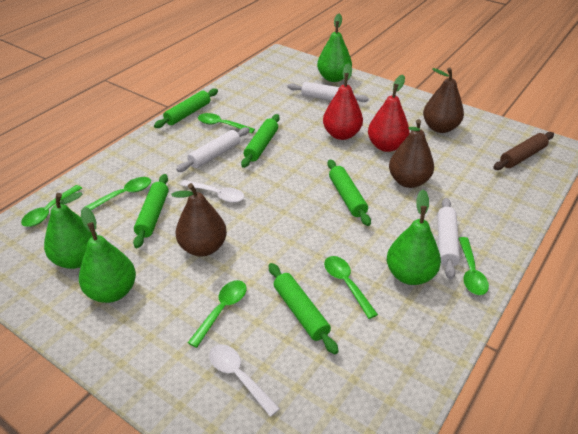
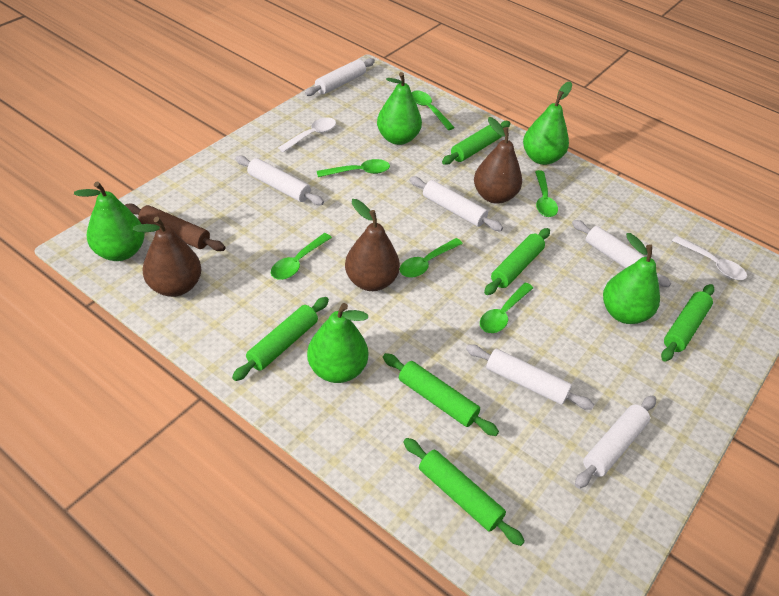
green pear: [44,192,97,269] [79,207,136,303] [317,14,352,82] [387,190,441,285] = 4 -> [74,181,145,261] [307,303,368,383] [377,72,422,145] [523,81,572,165] [603,233,660,324] = 5
green rolling pin: [133,174,168,248] [154,88,218,128] [241,114,280,168] [268,263,339,354] [327,159,371,226] = 5 -> [232,297,329,381] [383,353,499,436] [403,438,525,546] [442,121,511,165] [484,228,550,295] [661,284,714,362] = 6
red pear: [323,63,363,140] [368,75,410,152] = 2 -> none = 0
white rolling pin: [176,127,250,172] [288,82,369,102] [437,198,460,279] = 3 -> [236,155,324,205] [305,58,375,96] [410,177,503,231] [466,344,594,410] [572,220,671,287] [575,395,656,488] = 6

